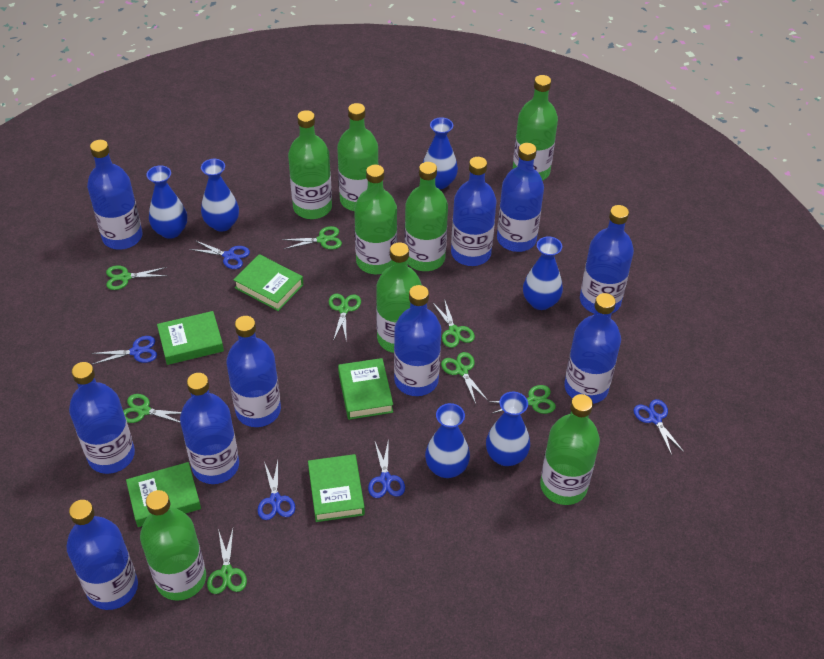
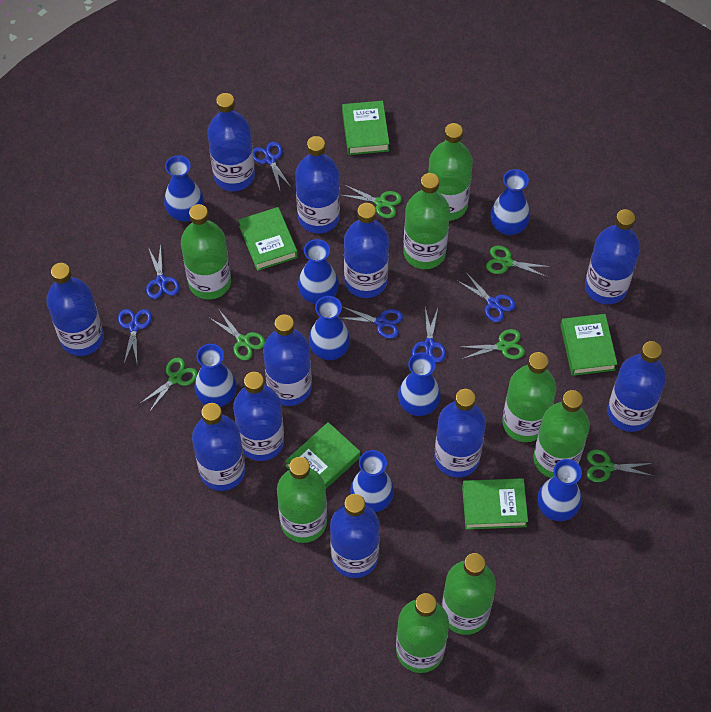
blue bottle: [66,500,138,610] [69,362,135,474] [87,140,142,250] [180,373,239,484] [226,316,281,427] [394,285,441,396] [451,157,497,266] [497,143,544,252] [564,293,621,404] [580,205,634,313] = 10 -> [47,263,104,356] [192,403,245,491] [207,93,255,191] [233,372,284,461] [263,314,312,406] [295,136,340,233] [330,494,380,578] [344,203,389,298] [434,389,486,478] [585,209,640,305] [607,341,666,432] = 11
blue scissors: [91,336,157,364] [189,240,250,269] [258,460,295,520] [368,440,405,498] [633,399,684,455] = 5 -> [118,309,152,363] [146,244,180,299] [253,142,292,193] [340,307,403,339] [412,307,446,363] [458,274,516,322] = 6
blue vase: [147,165,187,239] [201,159,239,232] [423,117,458,189] [425,403,470,478] [486,391,530,466] [523,236,563,310] = 6 -> [164,155,204,222] [194,344,237,407] [298,239,339,304] [309,296,350,360] [350,450,394,512] [398,352,441,416] [490,169,530,235] [537,459,582,521] = 8
green scissors: [106,265,167,290] [123,394,181,423] [207,529,247,594] [282,226,342,249] [329,294,361,341] [432,299,475,348] [441,352,488,404] [491,385,556,414] = 8 -> [139,357,198,412] [210,310,265,361] [341,185,402,218] [462,329,525,359] [486,245,550,277] [587,450,653,482] = 6

